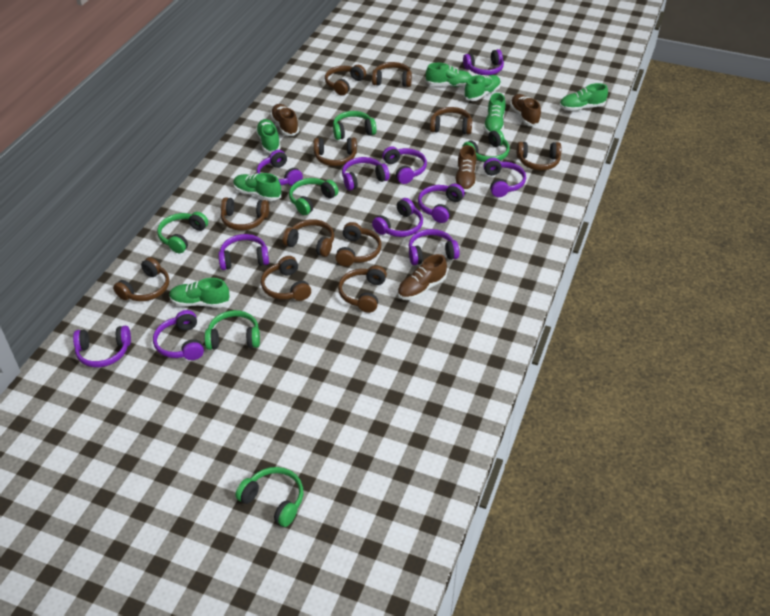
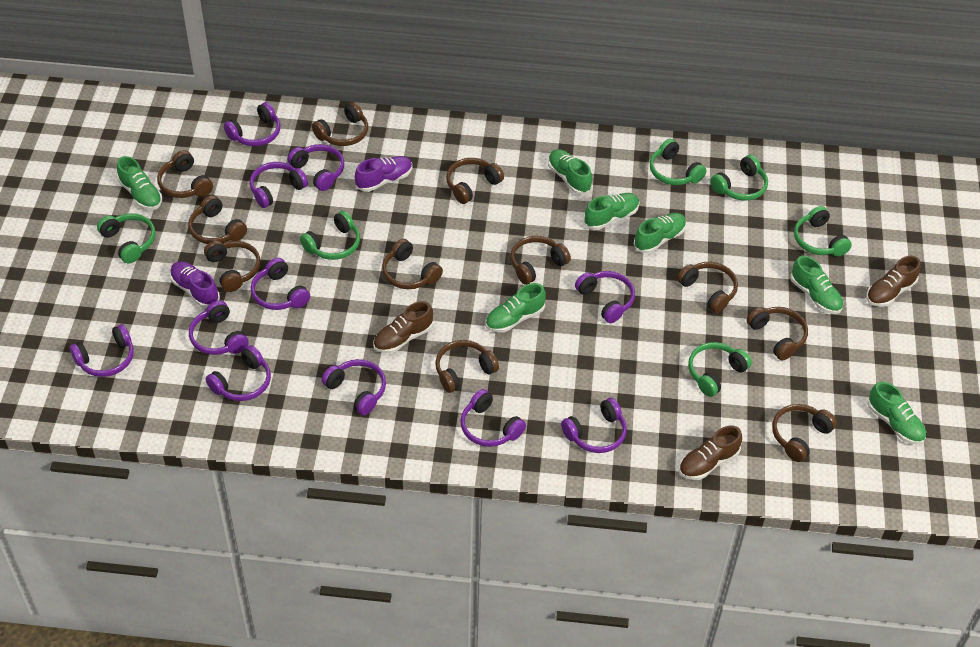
brown shoe: [270,104,299,136] [397,254,447,300] [455,145,476,192] [510,94,541,126] = 4 -> [373,301,433,353] [679,426,742,480] [866,255,921,307] = 3
purple shoe: none = 0 -> [170,261,220,308] [355,156,412,192] = 2

